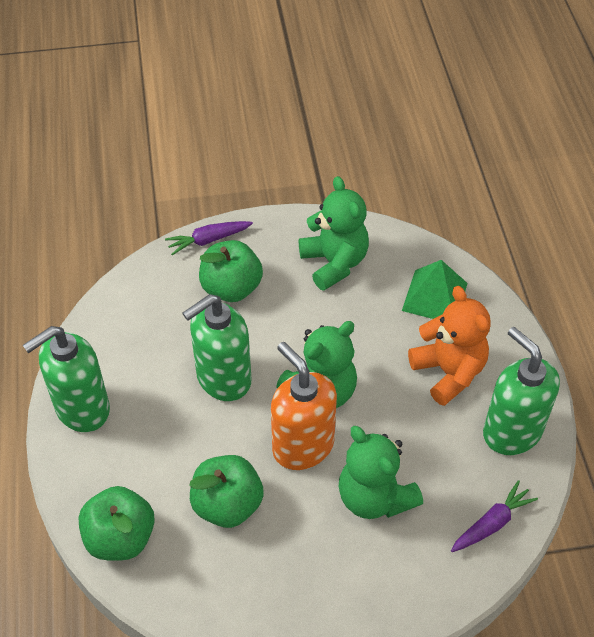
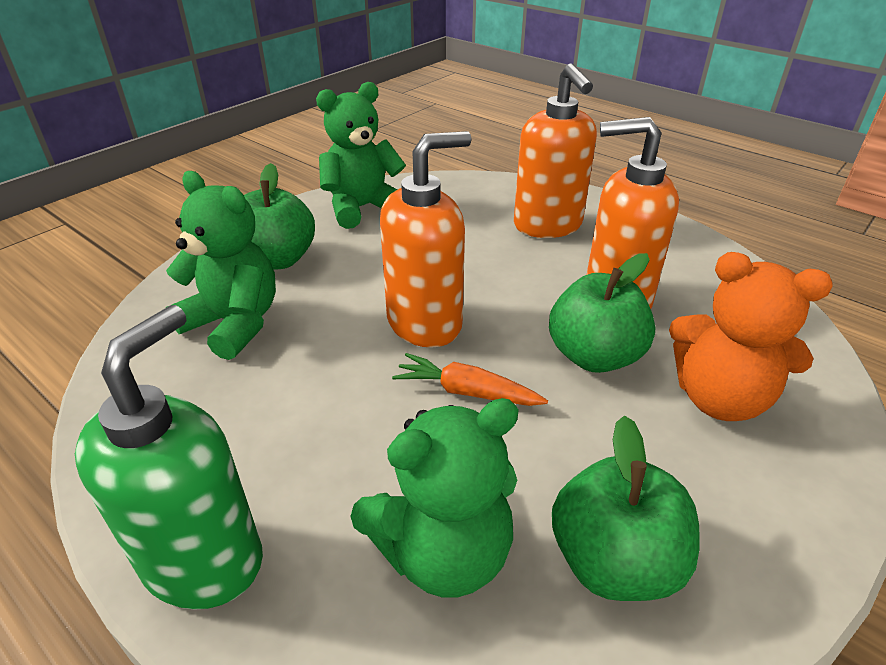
green pyramid: [402,260,468,319] = 1 -> none = 0
green soap dispenser: [23,326,110,432] [182,294,252,401] [483,327,560,455] = 3 -> [75,305,263,610] = 1
orange carrot: none = 0 -> [392,353,548,406] = 1
orange soap dispenser: [271,342,337,470] = 1 -> [380,131,471,348] [514,63,597,238] [587,117,679,309] = 3
purple carrot: [165,221,253,255] [451,480,538,552] = 2 -> none = 0

